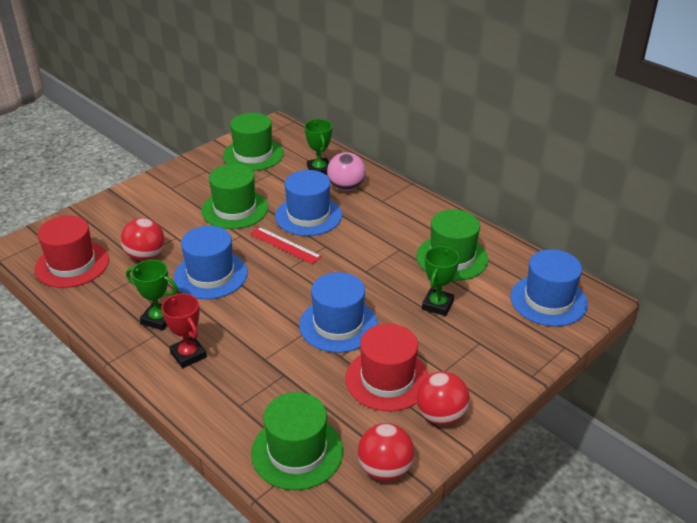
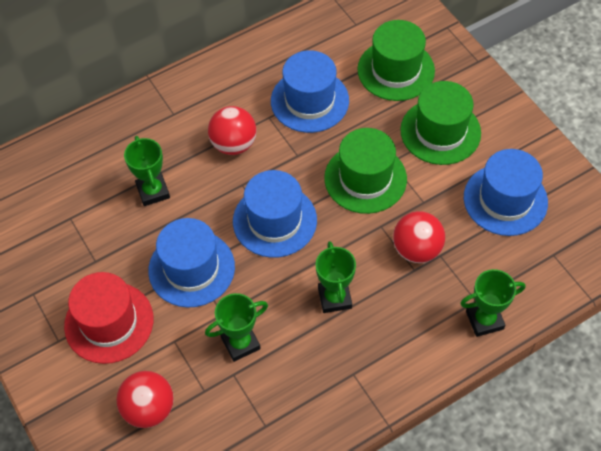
green hat: [201,164,268,229] [223,113,284,171] [251,392,343,490] [416,209,488,281] = 4 -> [324,128,407,214] [357,20,435,101] [400,81,481,165] = 3
green trophy: [126,260,178,331] [304,119,332,175] [422,246,460,316] = 3 -> [124,136,170,206] [205,293,268,362] [316,241,356,313] [460,269,526,337] = 4
pink ball: [327,152,366,191] = 1 -> none = 0
red hat: [34,216,109,288] [345,324,429,411] = 2 -> [64,272,153,364] = 1
red ruler: [250,227,322,264] = 1 -> none = 0
red trophy: [161,294,207,368] = 1 -> none = 0

